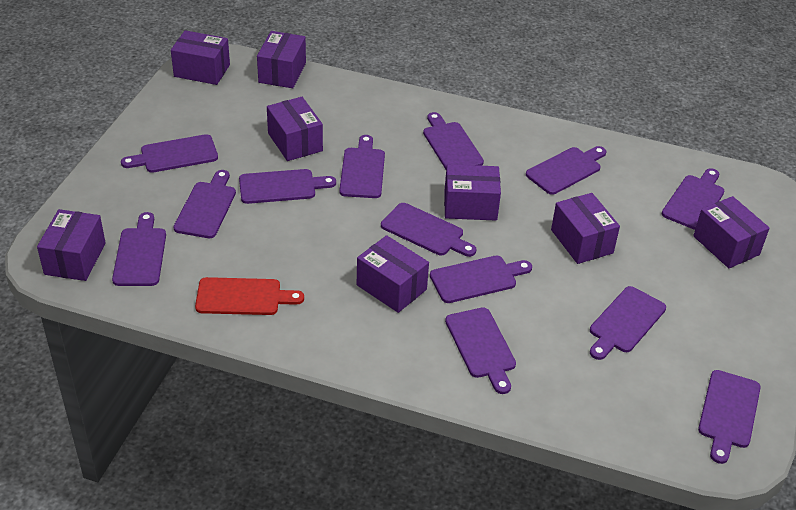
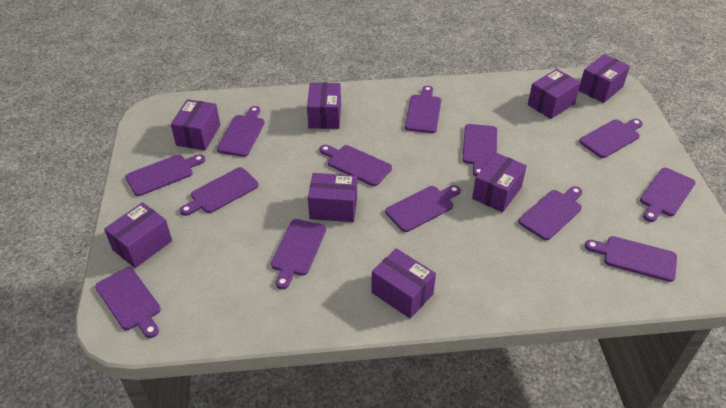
red cutting board: [195,277,304,315] = 1 -> none = 0

